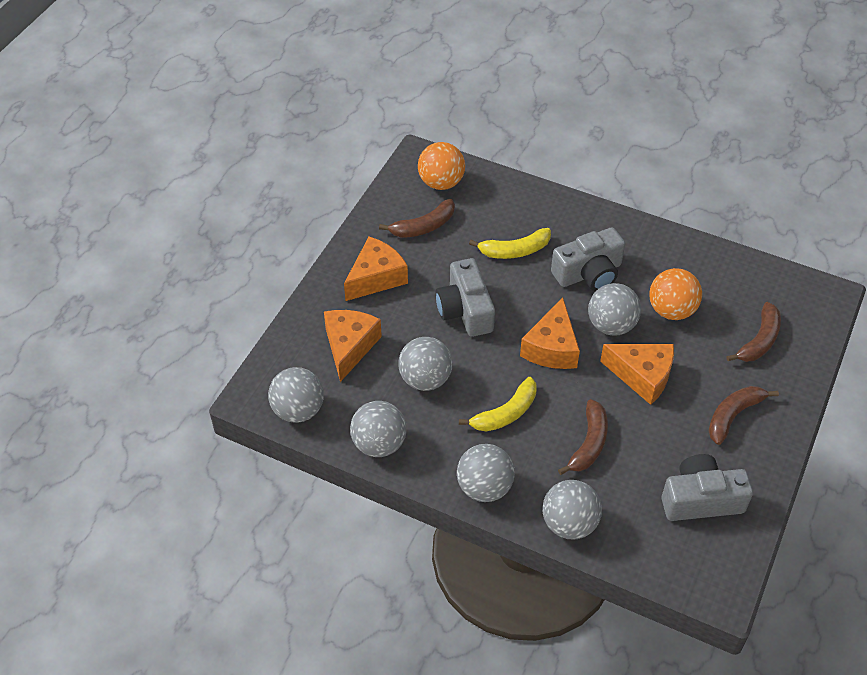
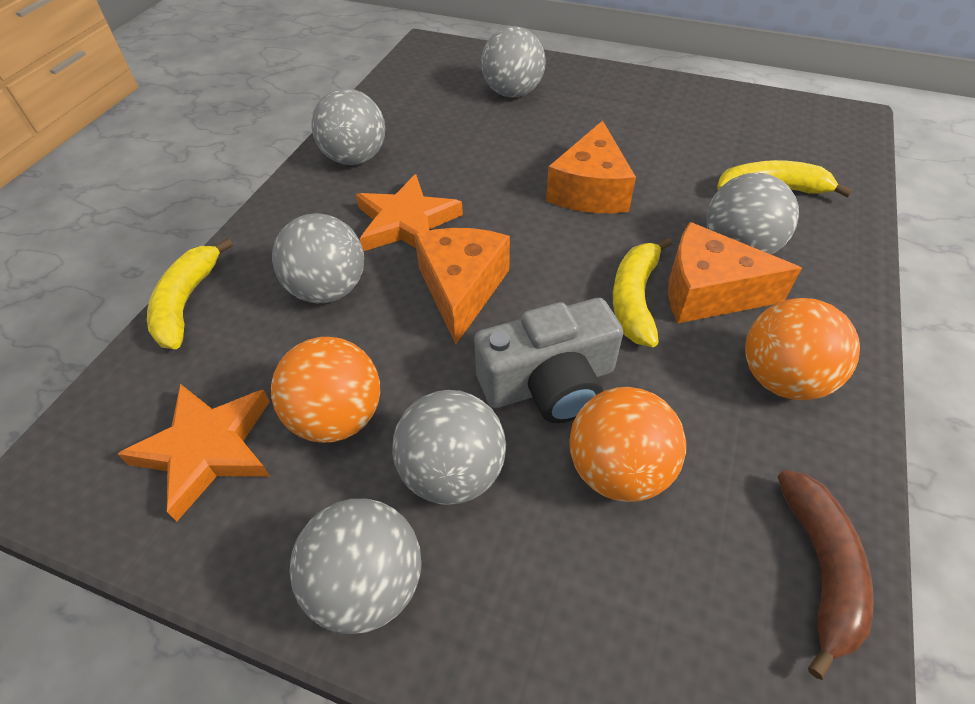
brown banana: [379,199,455,238] [558,399,608,475] [709,386,779,445] [726,302,781,362] = 4 -> [778,470,874,680] = 1
grey camera: [435,258,495,337] [551,227,625,291] [661,454,753,521] = 3 -> [474,298,623,423] = 1
orange ball: [418,142,465,190] [649,268,702,320] = 2 -> [271,337,380,443] [569,387,686,502] [745,298,860,400] = 3
orange cheese: [324,310,382,382] [344,237,408,301] [520,298,580,369] [600,344,674,405] = 4 -> [414,228,510,344] [546,120,636,213] [668,222,802,323] = 3
orange star: none = 0 -> [118,384,270,521] [356,174,463,251] = 2
yellow banana: [459,377,537,431] [469,228,551,259] = 2 -> [147,238,233,349] [613,237,672,347] [717,160,853,197] = 3

